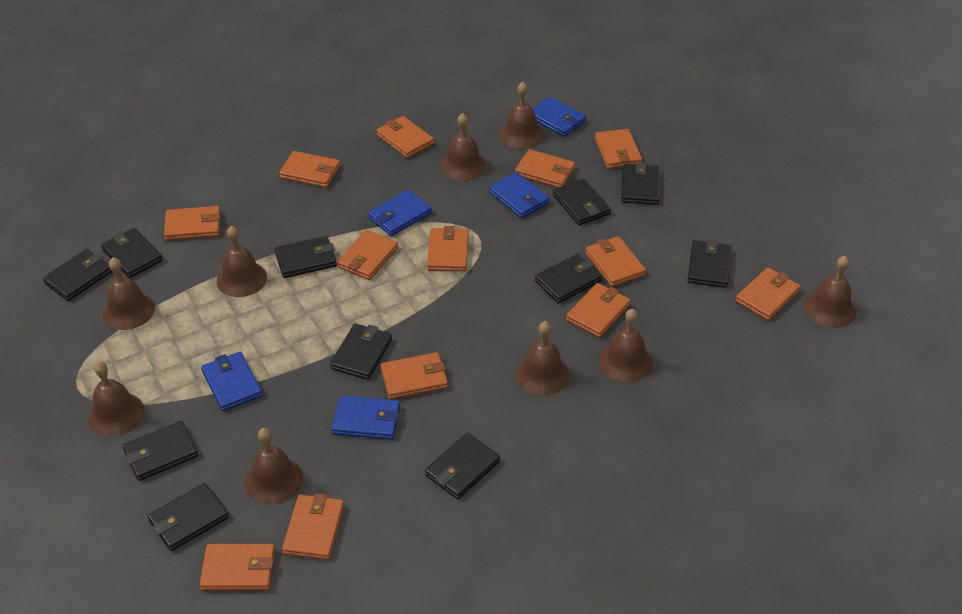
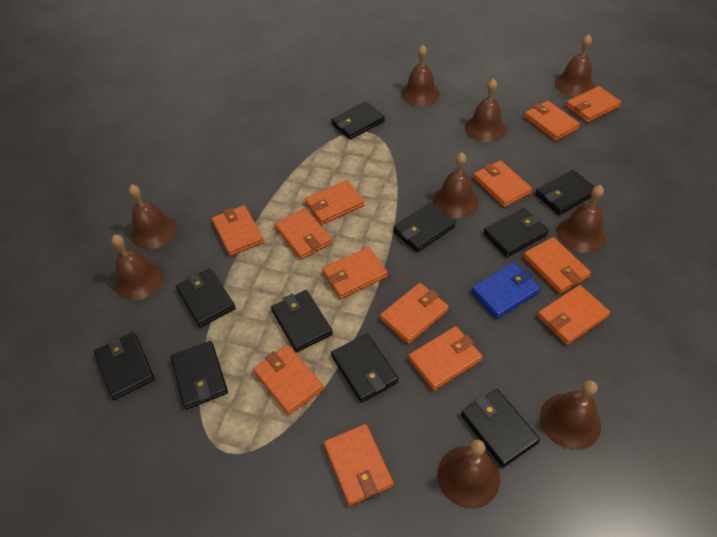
black wallet: [43,249,112,301] [101,228,163,278] [123,421,198,481] [147,483,229,551] [275,236,337,278] [330,323,392,380] [425,433,500,499] [535,254,602,303] [553,179,611,225] [622,162,660,205] [687,239,732,288] = 11 -> [94,332,155,400] [170,341,228,409] [176,268,236,327] [271,290,333,352] [331,101,385,139] [331,333,399,403] [393,202,456,252] [461,389,540,467] [483,208,549,257] [535,170,595,215] = 10
blue wallet: [201,352,263,411] [331,395,400,440] [368,190,432,236] [489,172,550,218] [532,97,586,137] = 5 -> [471,262,541,319] = 1

